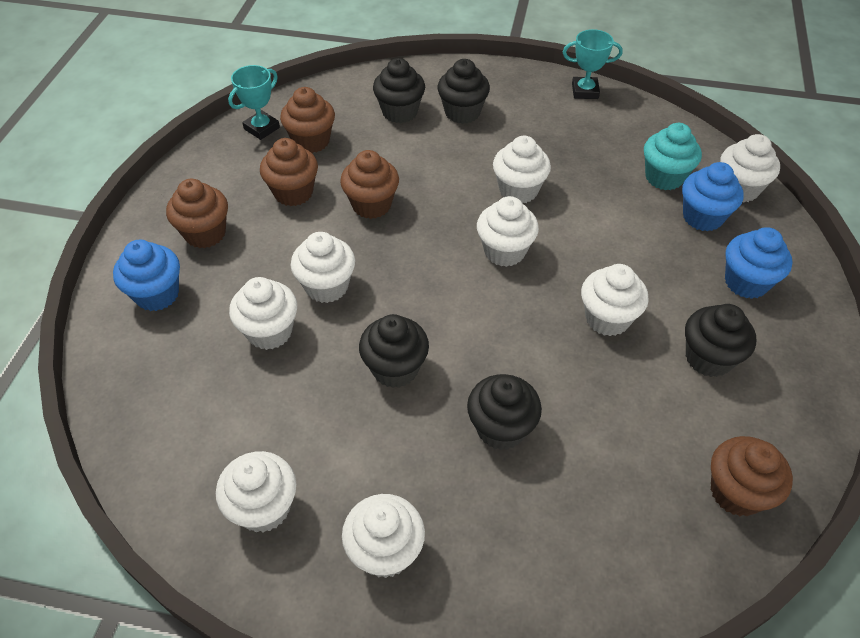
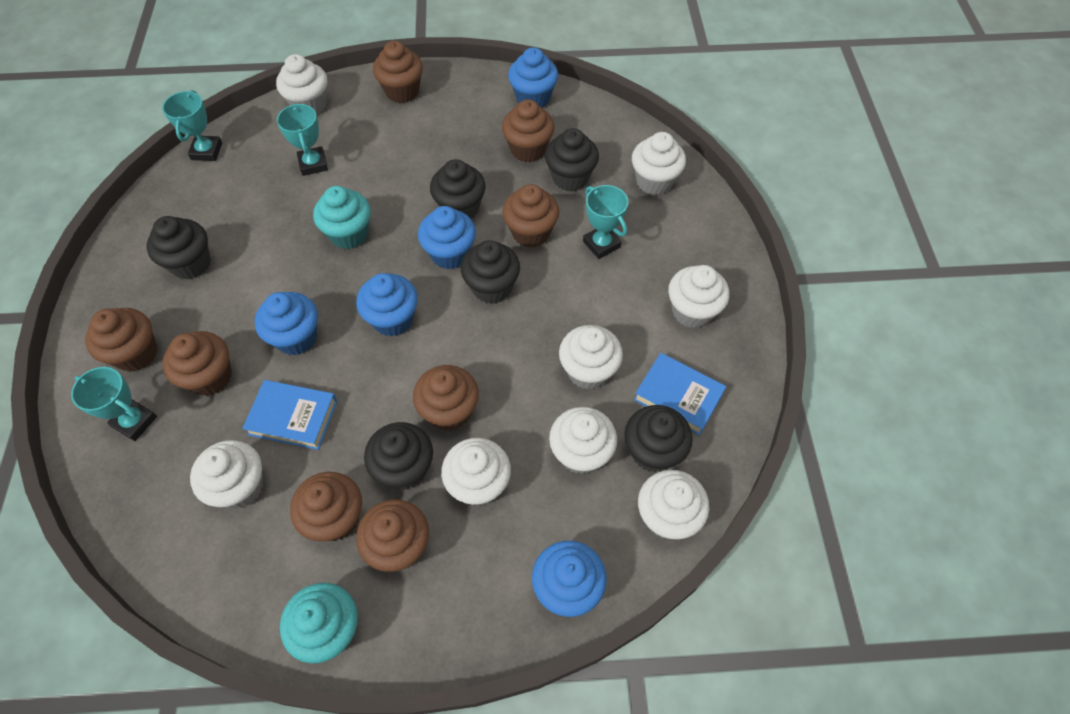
black cupcake: [359,314,429,388] [373,58,425,123] [437,59,490,124] [467,374,542,450] [685,304,756,377] = 5 -> [147,216,211,280] [364,422,433,490] [430,159,486,219] [461,240,520,304] [545,128,599,191] [624,405,693,472] = 6
blue book: none = 0 -> [242,380,337,450] [634,353,726,435] = 2
blue cupcake: [113,240,180,311] [682,162,744,231] [725,227,792,299] = 3 -> [255,292,318,355] [356,273,418,337] [418,206,476,269] [508,47,558,108] [532,541,607,617] = 5
brown cupcake: [166,179,228,248] [260,138,318,206] [280,87,335,153] [340,150,399,219] [711,436,793,516] = 5 -> [85,308,158,372] [162,331,232,396] [290,472,362,541] [356,499,429,572] [373,41,423,103] [413,365,479,431] [502,99,555,163] [503,184,559,248] = 8
turquoise cupcake: [644,123,702,190] = 1 -> [280,583,358,663] [313,186,371,249] = 2
turquoise trophy: [228,65,280,140] [563,29,623,99] = 2 -> [71,367,157,441] [162,90,222,161] [277,103,328,176] [583,185,628,259] = 4

